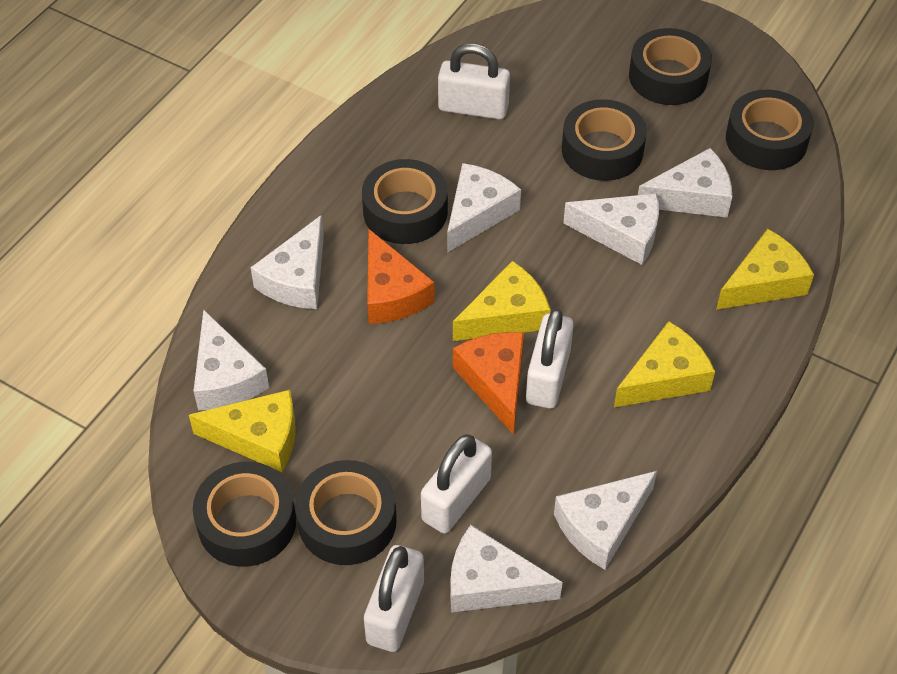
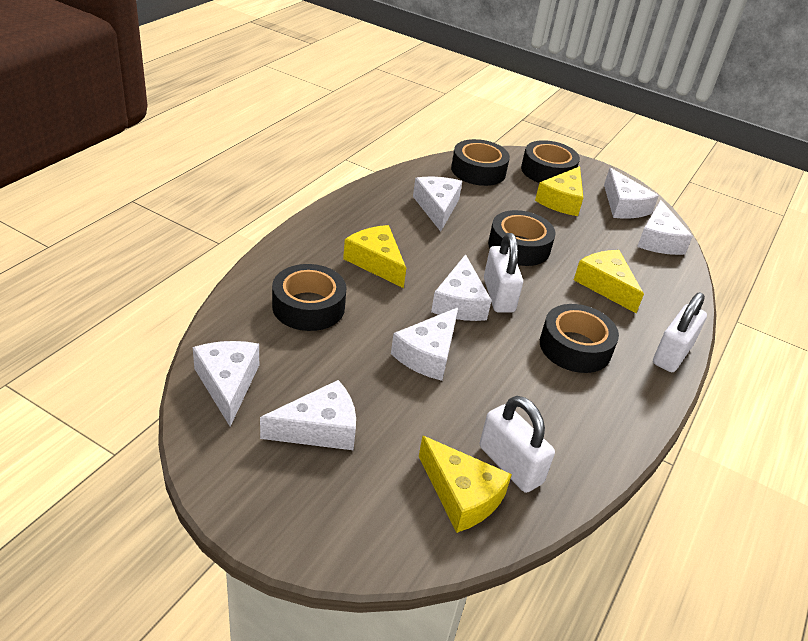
black tape: [193,462,296,567] [295,460,397,565] [362,159,448,244] [562,99,647,181] [629,28,712,105] [726,90,814,170] = 6 -> [272,264,346,331] [451,139,510,186] [488,210,556,266] [521,140,580,183] [540,304,619,373] = 5
orange cheese: [367,229,435,324] [453,332,524,435] = 2 -> none = 0
white padlock: [364,545,424,652] [421,434,492,534] [438,43,510,120] [526,308,574,409] = 4 -> [480,396,555,493] [484,233,523,313] [653,292,707,372] = 3

